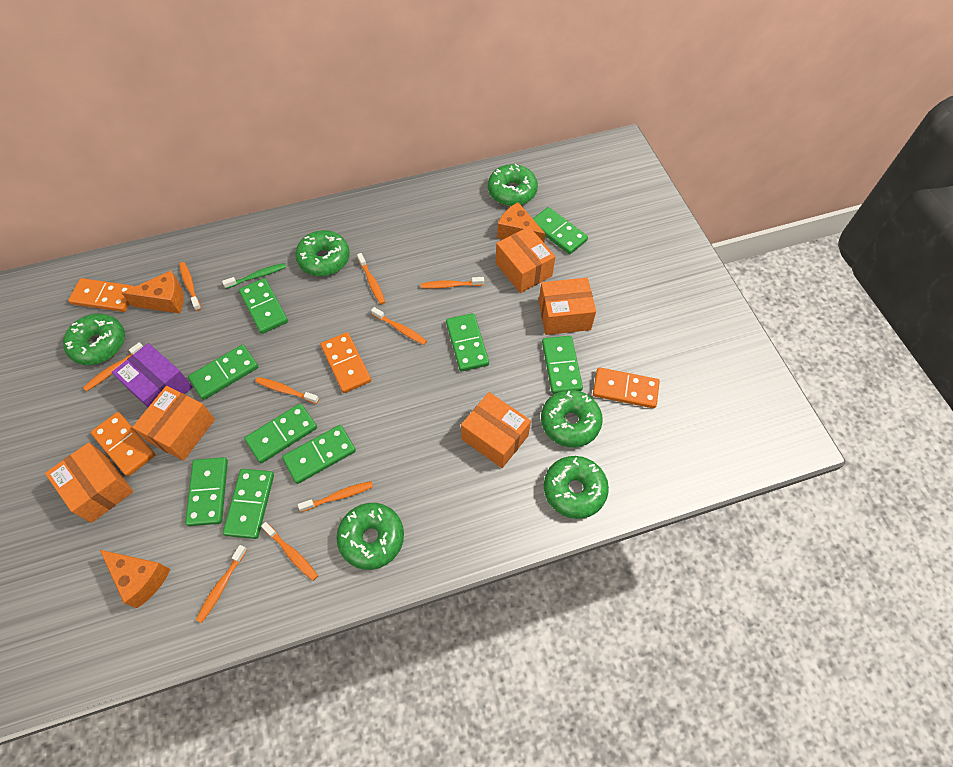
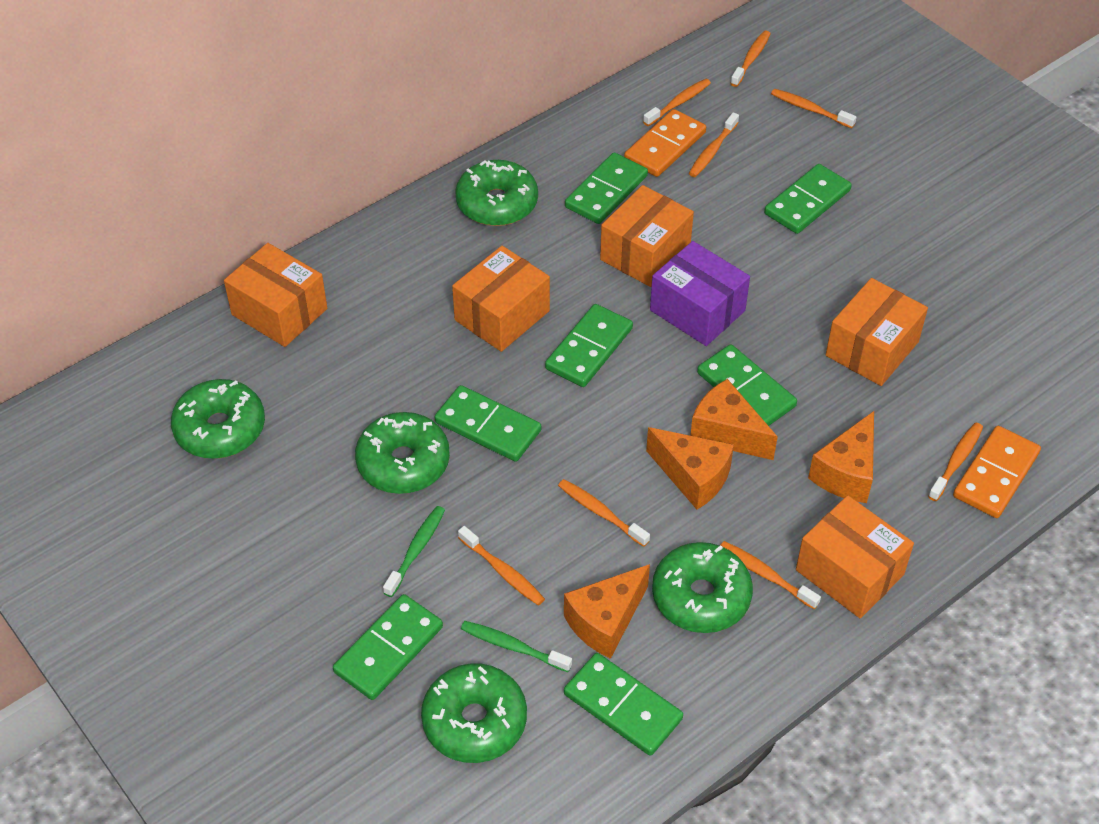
green domino: [185,457,228,526] [188,345,258,400] [223,469,274,539] [239,278,288,334] [244,403,317,463] [282,425,356,484] [446,313,489,371] [533,207,588,254] [542,336,583,394] = 9 -> [333,594,443,700] [435,385,541,462] [545,304,633,387] [564,653,683,756] [565,153,648,224] [697,344,797,426] [764,164,852,234] = 7
green donut: [63,313,125,365] [295,230,350,276] [337,503,404,570] [488,164,538,206] [541,390,603,447] [544,456,609,519] = 6 -> [171,379,265,459] [355,412,450,494] [421,663,527,763] [455,160,538,226] [652,542,753,633] = 5
green toothbrush: [222,263,286,289] = 1 -> [383,506,445,597] [461,621,572,672] = 2
orange cheese: [100,550,170,608] [122,271,184,314] [497,202,545,242] = 3 -> [564,564,650,659] [646,427,734,510] [690,379,778,460] [808,411,874,503] = 4
orange domino: [68,278,134,312] [91,412,155,476] [321,332,371,393] [593,367,660,408] = 4 -> [624,109,706,177] [953,426,1041,518] = 2
orange toothbrush: [83,342,144,391] [179,262,201,311] [196,545,247,623] [255,377,319,404] [261,522,318,581] [298,481,373,512] [357,253,385,304] [371,307,427,345] [421,277,484,289] = 9 -> [458,526,545,606] [558,479,650,547] [643,79,711,126] [689,112,739,177] [721,541,821,609] [730,30,771,87] [771,89,857,128] [928,422,983,501] = 8

